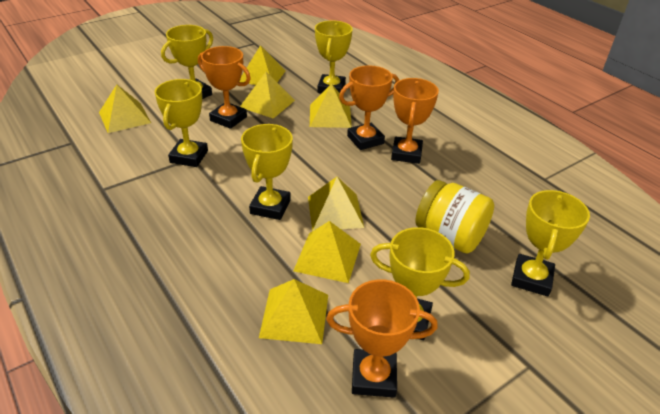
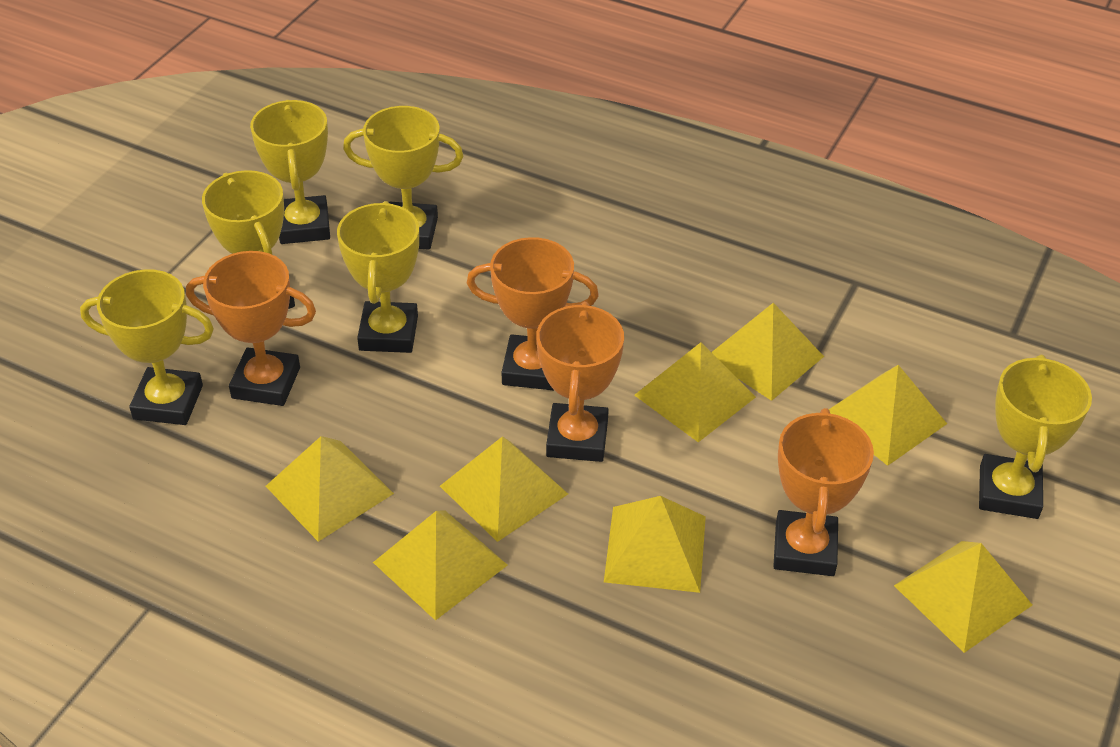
yellow jar: [415,180,494,253] = 1 -> none = 0
yellow pyramid: [99,85,151,133] [239,45,286,85] [240,72,295,119] [259,279,328,344] [293,221,361,283] [308,177,364,231] [310,83,352,128] = 7 -> [266,436,394,542] [373,510,508,620] [440,436,568,542] [604,496,706,593] [634,342,756,442] [712,303,824,401] [829,365,947,466] [894,541,1032,653] = 8

